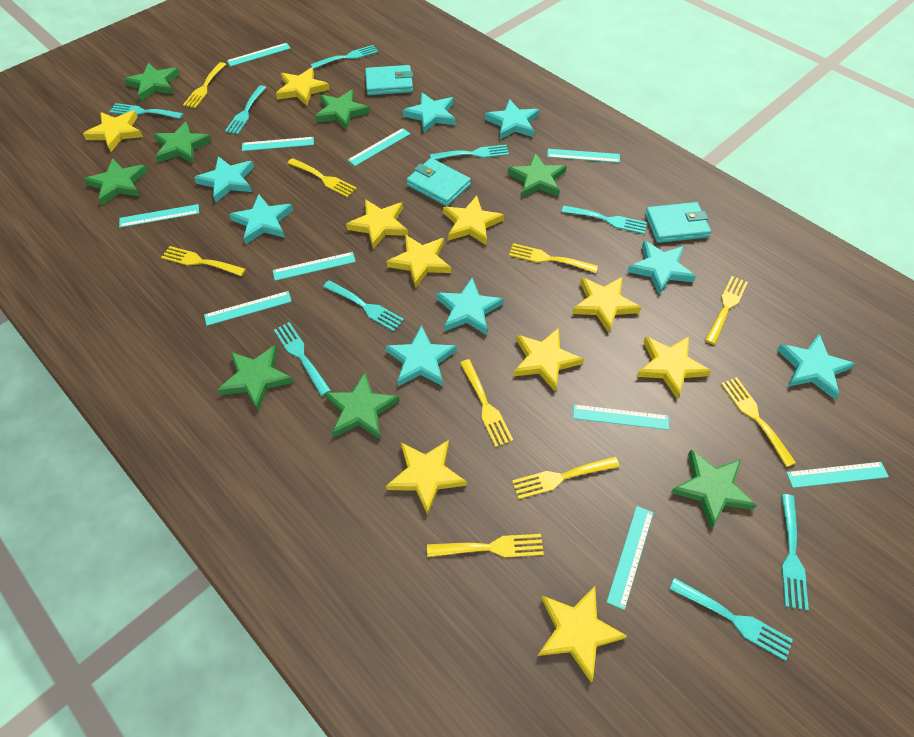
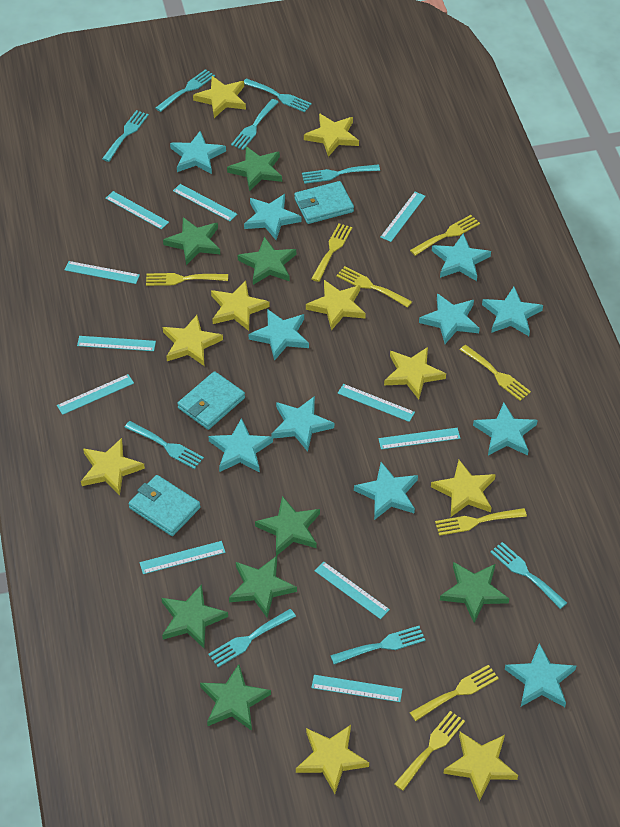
turquoise ruler: [119,204,199,228] [204,291,292,326] [227,43,291,67] [242,137,314,151] [273,252,356,281] [348,128,410,166] [547,149,620,163] [573,404,669,430] [607,506,653,610] [786,462,889,488] = 10 -> [57,374,134,415] [65,261,140,284] [77,336,156,351] [105,191,169,230] [140,541,226,574] [173,184,237,221] [311,675,402,702] [314,561,390,619] [338,384,415,422] [378,428,460,449] [380,192,425,242] = 11
turquoise star: [194,156,254,202] [229,195,293,244] [385,325,457,386] [403,93,456,133] [436,278,504,335] [485,99,539,139] [627,240,696,295] [777,334,855,399] = 8 -> [170,131,226,174] [208,418,273,473] [244,194,302,240] [249,309,309,361] [271,396,334,451] [354,462,418,520] [419,293,480,344] [432,233,491,281] [473,403,538,456] [482,287,543,336] [505,643,576,707] = 11
yellow fork: [161,246,246,276] [183,62,226,108] [288,158,357,197] [427,534,544,558] [460,359,513,447] [509,243,598,273] [512,456,620,499] [705,276,748,345] [721,377,796,467] = 9 -> [146,273,228,286] [311,223,352,282] [336,266,412,308] [394,711,465,791] [410,215,480,256] [410,665,499,721] [435,508,527,536] [460,345,531,401] = 8

